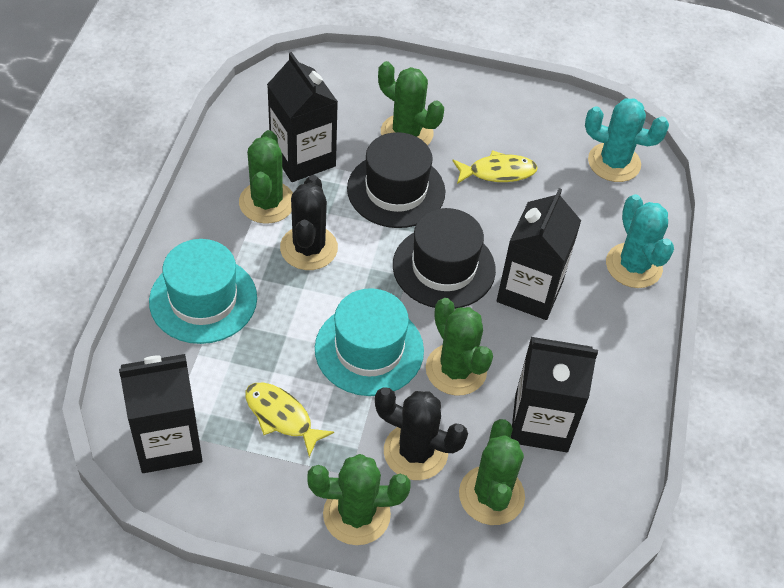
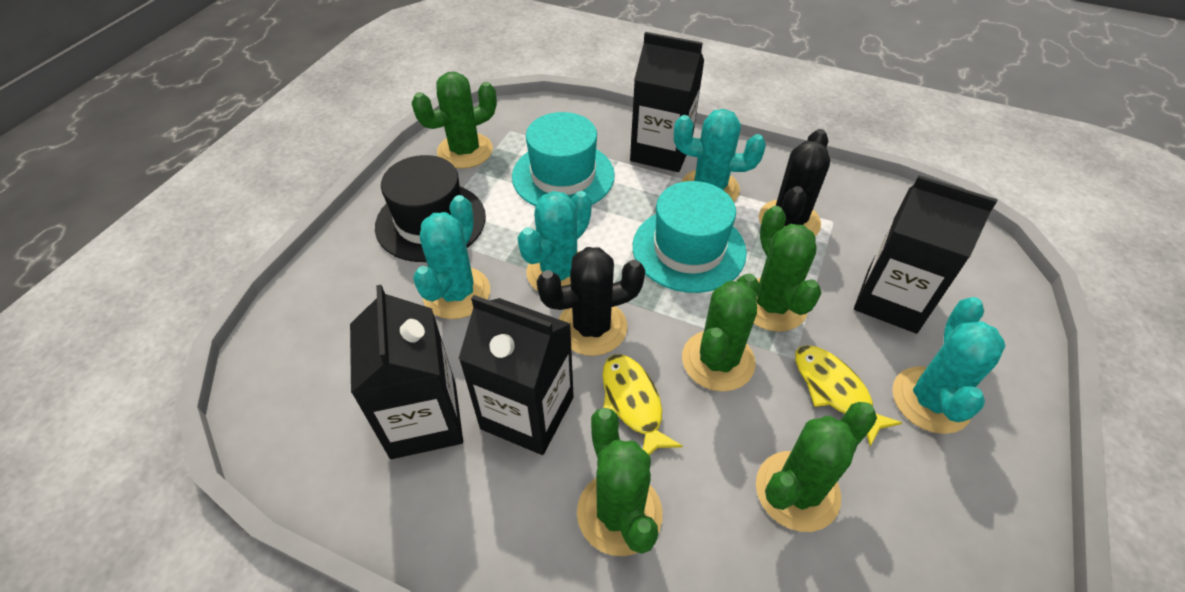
black hat: [347,132,445,228] [393,208,496,309] = 2 -> [375,155,486,262] = 1
turquoise cactus: [585,98,669,182] [606,194,674,288] = 2 -> [413,195,490,319] [518,191,591,291] [674,109,766,202] [892,297,1005,434] = 4

